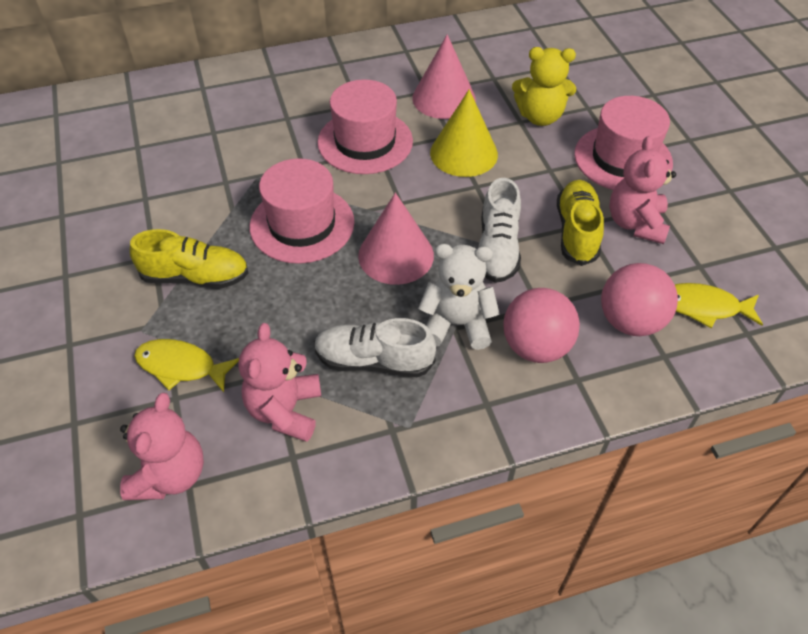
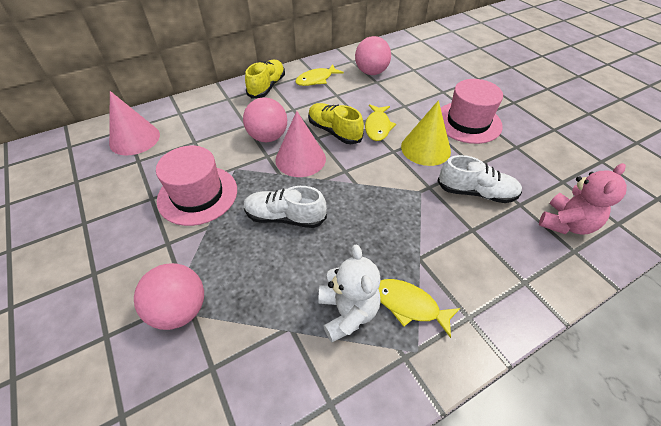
pink ball: [503,288,580,363] [601,263,678,336] = 2 -> [134,263,204,330] [243,97,287,142] [355,36,391,75] = 3
pink hat: [250,158,354,264] [318,80,413,174] [574,96,673,190] = 3 -> [156,146,237,226] [441,79,503,144] = 2
pink teddy bear: [120,393,204,500] [239,323,321,442] [609,136,676,244] = 3 -> [539,163,627,235] = 1
yellow fish: [134,339,239,392] [675,283,763,328] = 2 -> [295,64,344,86] [365,104,396,141] [378,279,460,338] = 3
yellow teddy bear: [512,47,576,126] = 1 -> none = 0

